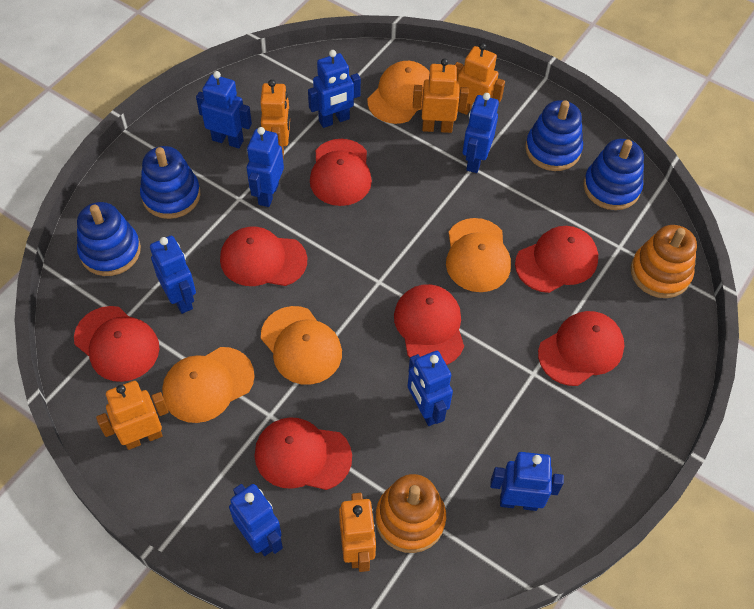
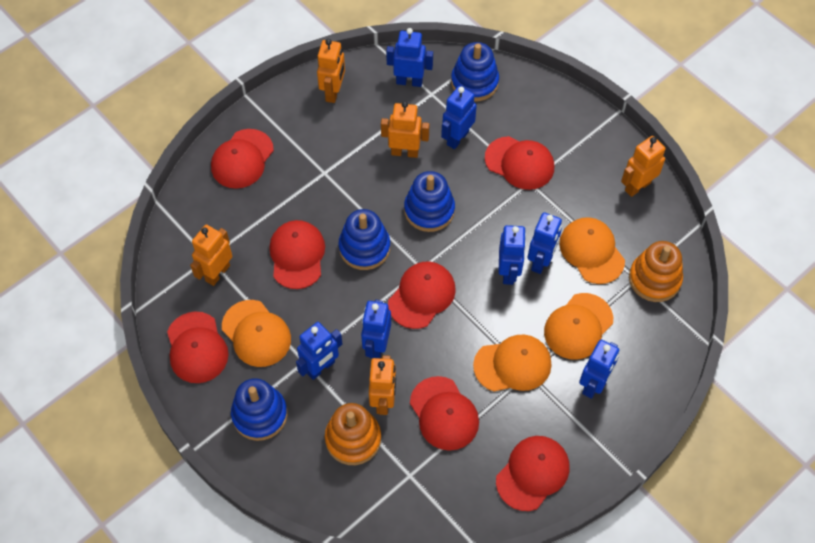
blue robot: [150,236,196,314] [196,71,252,148] [229,484,283,556] [247,127,284,207] [308,50,361,128] [408,351,453,426] [463,93,499,173] [490,452,564,511] = 8 -> [296,322,342,380] [361,300,391,358] [386,28,433,87] [441,86,477,149] [499,225,526,285] [528,212,562,274] [579,340,619,399] = 7

